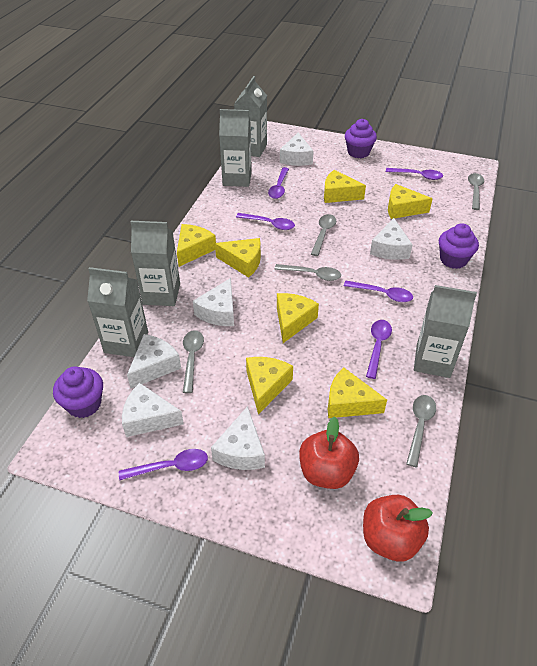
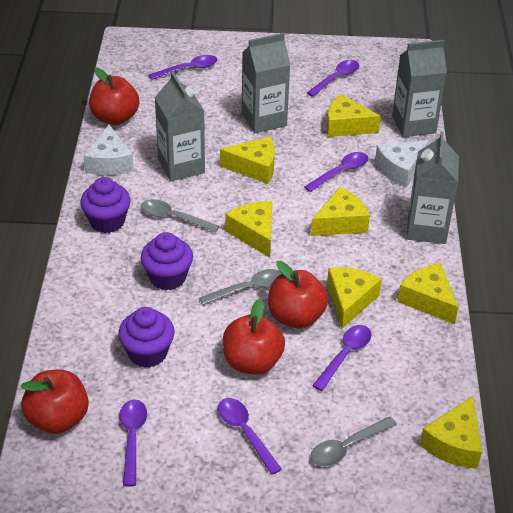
grey carton: [87,267,148,357] [131,221,180,306] [219,109,252,187] [234,76,267,157] [414,285,477,378] = 5 -> [155,71,205,181] [242,33,290,133] [392,40,447,137] [406,131,459,244] = 4
grey spoon: [183,330,204,393] [274,264,341,281] [311,214,336,256] [406,395,436,467] [468,173,484,210] = 5 -> [141,199,220,233] [199,269,282,305] [311,417,397,466] = 3
red apple: [299,416,359,489] [363,495,433,562] = 2 -> [21,369,89,434] [89,68,139,125] [223,299,285,375] [268,261,328,328] = 4
white cheese: [122,383,184,437] [127,334,181,388] [193,278,234,326] [211,406,265,470] [280,133,314,166] [370,218,413,260] = 6 -> [83,125,134,175] [375,140,429,187] = 2

